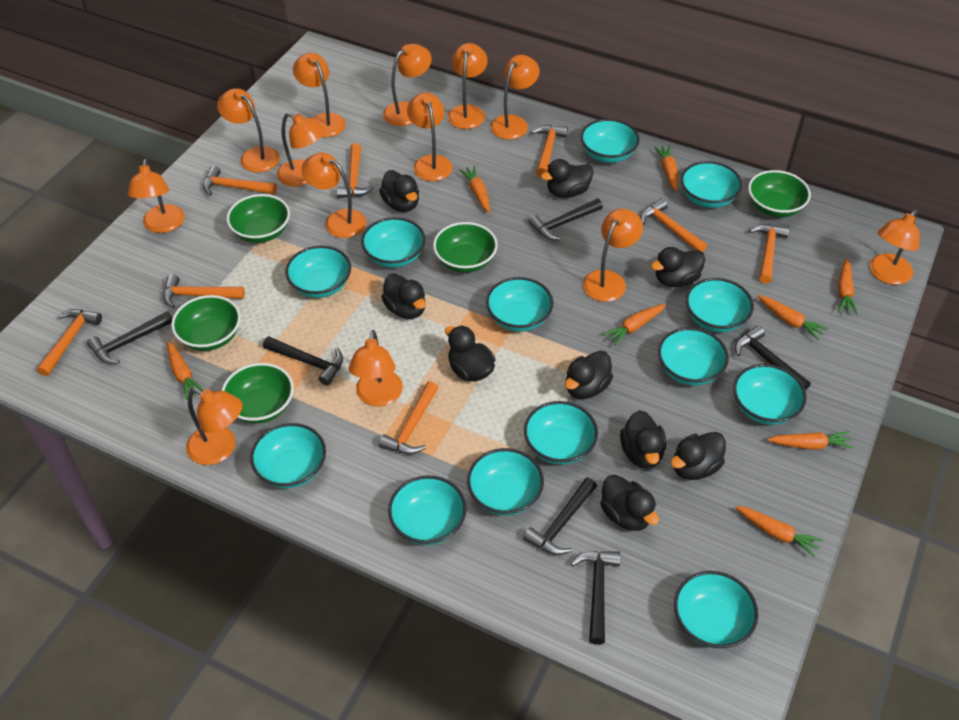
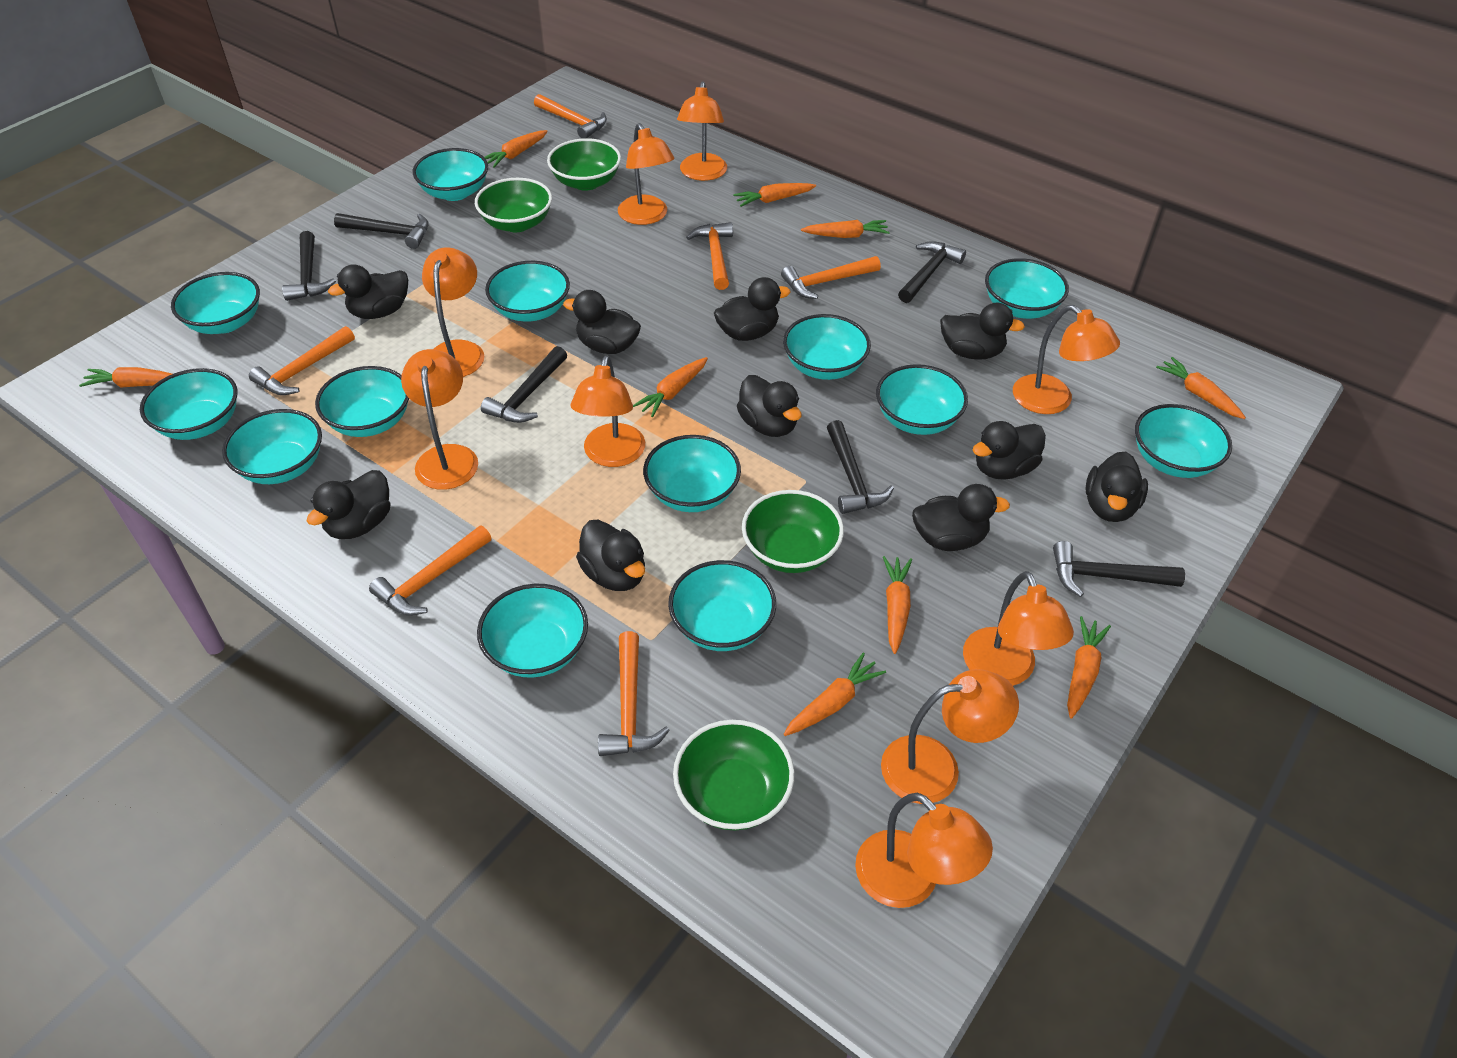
black duck: [379,170,419,212] [381,273,426,319] [445,325,495,381] [541,159,594,198] [565,351,613,399] [600,475,659,531] [620,410,666,468] [651,247,705,287] [671,432,726,480] = 9 -> [307,470,390,539] [328,264,408,319] [563,290,641,354] [576,519,645,591] [714,277,791,341] [737,375,802,437] [912,484,1010,551] [940,302,1025,360] [973,421,1046,480] [1085,451,1148,522] = 10
green bowl: [171,295,241,351] [222,363,294,423] [226,194,290,243] [433,222,498,273] [748,170,811,217] = 5 -> [475,178,552,232] [547,138,621,191] [673,720,794,830] [742,490,844,573] = 4
orange carrot: [167,341,204,400] [459,166,490,213] [602,304,666,346] [654,145,678,192] [736,506,823,558] [757,295,828,340] [767,431,854,450] [838,259,858,314] = 8 -> [79,367,172,388] [484,130,548,168] [633,357,708,417] [733,183,816,207] [784,653,886,736] [801,220,890,238] [883,556,912,654] [1067,616,1111,719] [1156,357,1246,419] = 9
orange hammer: [37,309,102,376] [163,274,245,308] [203,166,277,196] [336,143,374,198] [379,381,439,455] [531,125,568,177] [641,198,707,252] [749,224,790,284] = 8 -> [249,326,355,395] [369,526,492,616] [534,94,607,138] [598,631,670,756] [686,222,733,290] [781,256,881,299] = 6
orange lamp: [128,159,185,233] [186,388,243,465] [217,88,280,172] [277,112,325,187] [293,53,346,137] [302,153,366,238] [349,330,403,407] [383,44,432,126] [407,93,453,181] [447,43,488,129] [490,55,540,140] [583,209,643,302] [870,210,920,285] = 13 -> [401,349,478,490] [422,247,484,377] [570,356,645,467] [618,123,674,225] [677,81,727,181] [855,793,993,908] [881,669,1019,804] [963,571,1074,686] [1013,305,1120,414] = 9

